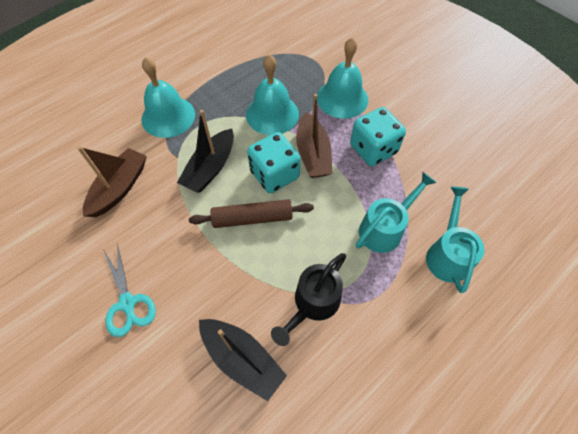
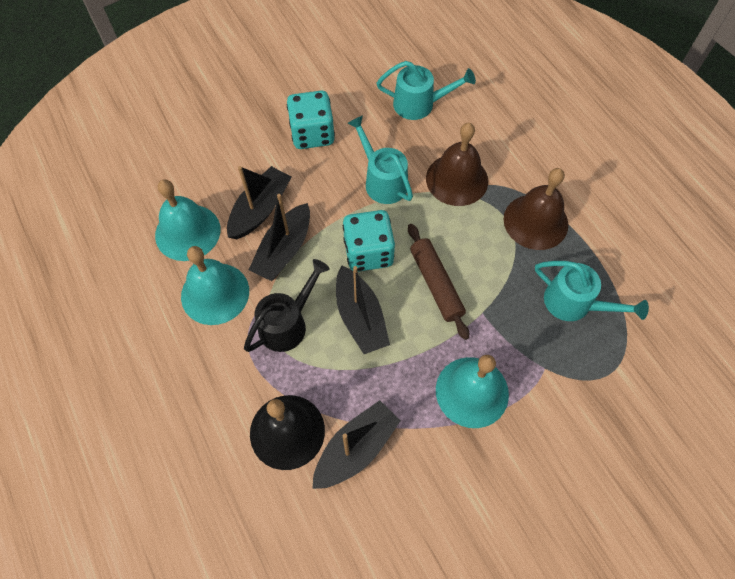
black bell: none = 0 -> [250,395,325,470] = 1
black boat: [177,110,234,193] [199,319,287,401] = 2 -> [227,166,291,239] [249,194,310,281] [312,400,401,489] [336,265,390,354] = 4
brown bell: none = 0 -> [426,123,488,206] [504,168,568,250] = 2
brown boat: [77,147,147,217] [296,94,333,178] = 2 -> none = 0
turquoise scissors: [104,244,156,337] = 1 -> none = 0
turquoise watering can: [356,172,437,253] [426,186,484,293] = 2 -> [348,116,413,204] [376,61,476,120] [535,261,649,321] = 3

